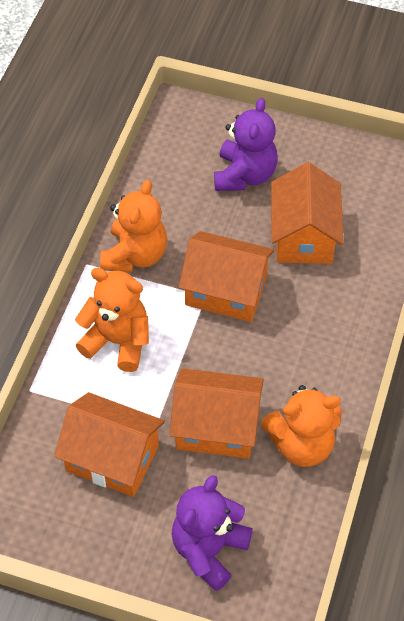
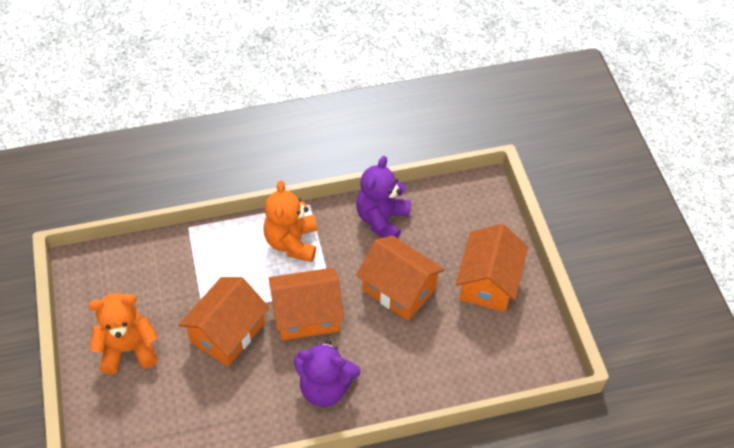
orange teddy bear: [75,268,149,372] [100,180,167,272] [261,385,342,467] = 3 -> [89,293,158,374] [263,180,317,262] = 2

